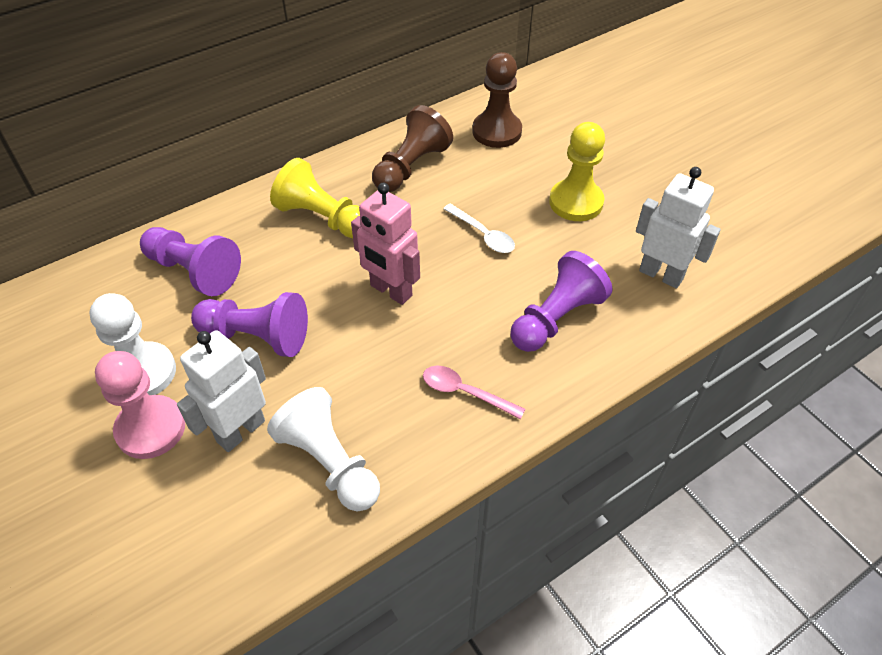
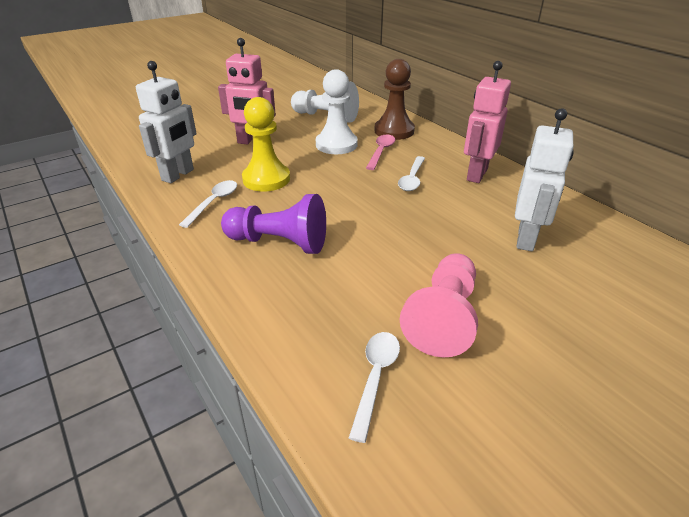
brown pawn: [372,105,453,192] [472,52,522,148] = 2 -> [374,59,415,140] = 1
pink robot: [351,182,420,305] = 1 -> [218,38,276,144] [464,61,511,183] = 2
purple pawn: [140,227,241,296] [191,292,308,357] [510,251,613,352] = 3 -> [221,194,326,254] = 1
white spoon: [443,203,515,253] = 1 -> [179,180,237,228] [349,332,400,443] [398,156,425,191] = 3
yellow pawn: [270,158,360,238] [549,122,605,221] = 2 -> [242,97,290,192] = 1

